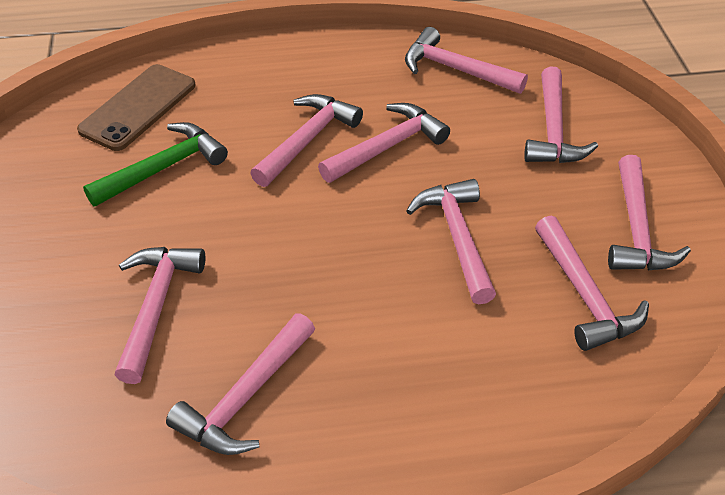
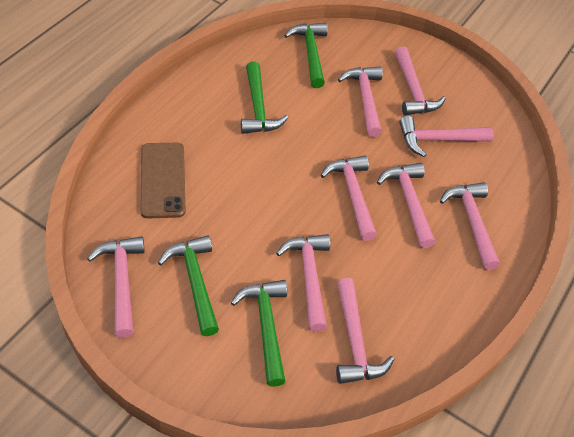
green hammer: [83,122,228,207] = 1 -> [158,235,219,336] [231,280,287,387] [241,61,288,134] [284,23,328,88] = 4

